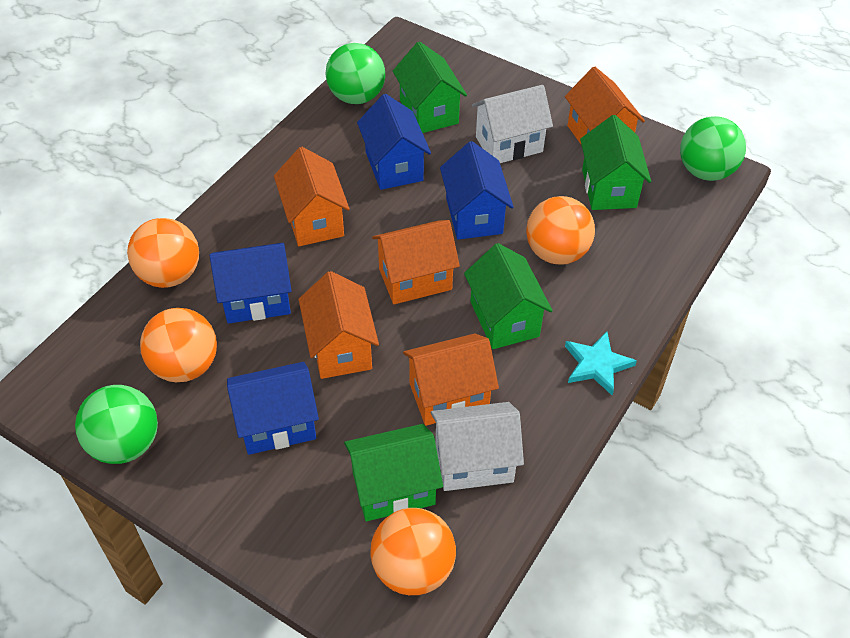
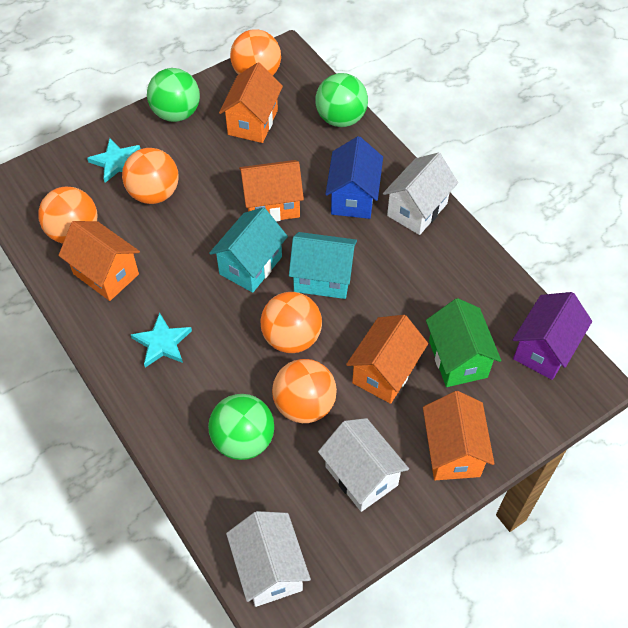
blue house: [209,243,292,324] [227,362,319,455] [357,94,431,190] [440,141,514,240] = 4 -> [325,136,383,219] = 1
green house: [344,424,443,521] [393,41,467,133] [464,243,553,349] [580,115,651,210] = 4 -> [426,298,501,387] = 1
orange ball: [127,218,199,288] [140,308,217,382] [370,508,456,595] [526,196,595,265] = 4 -> [38,187,98,244] [122,148,179,204] [230,29,281,76] [260,292,322,353] [272,359,337,423] = 5
purple house: none = 0 -> [513,292,592,380] = 1
turquoise house: none = 0 -> [209,207,288,293] [289,232,357,299] = 2
turquoise star: [565,331,637,395] = 1 -> [87,138,140,183] [131,313,192,368] = 2
white house: [431,402,524,491] [472,85,553,163] = 2 -> [226,511,311,607] [318,418,409,512] [383,153,458,235] = 3

